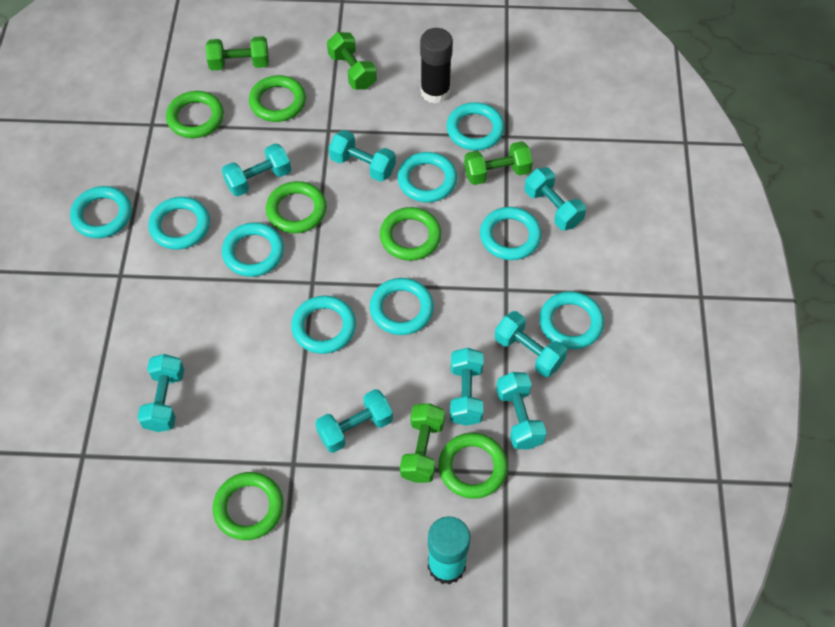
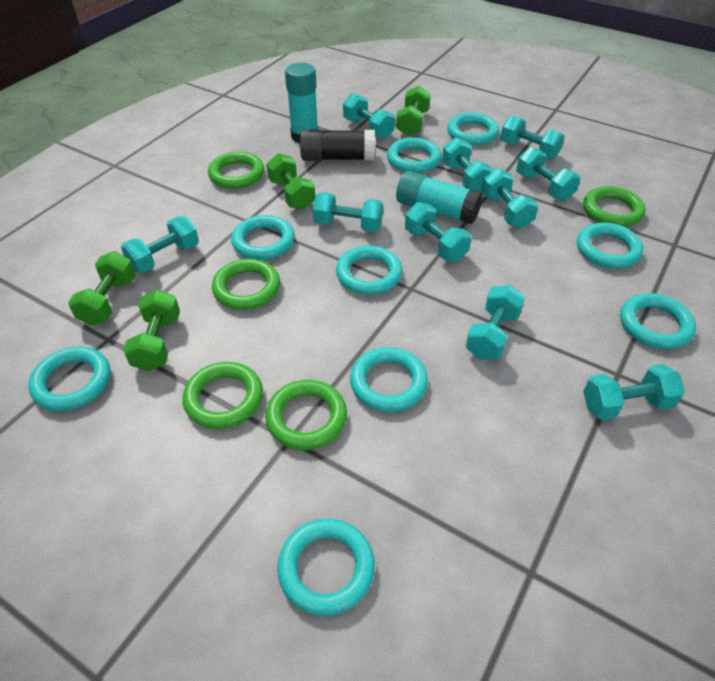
green ring: [166,91,224,138] [213,472,284,540] [249,75,306,122] [266,181,327,233] [380,207,441,261] [438,433,508,499] = 6 -> [182,362,263,429] [208,152,264,189] [212,259,280,310] [265,380,347,450] [583,186,646,227] = 5
turquoise dumbbell: [137,354,184,432] [222,143,291,196] [315,389,393,453] [329,130,396,182] [450,348,483,426] [495,311,567,377] [496,372,546,449] [525,167,586,230] = 8 -> [121,216,199,273] [313,192,383,232] [343,93,395,139] [405,202,471,261] [442,137,493,192] [466,285,525,360] [481,168,538,228] [500,115,565,159] [516,147,580,201] [583,364,685,420] = 10
turquoise glue stick: [428,516,470,585] = 1 -> [285,63,318,144] [396,171,483,224] = 2

